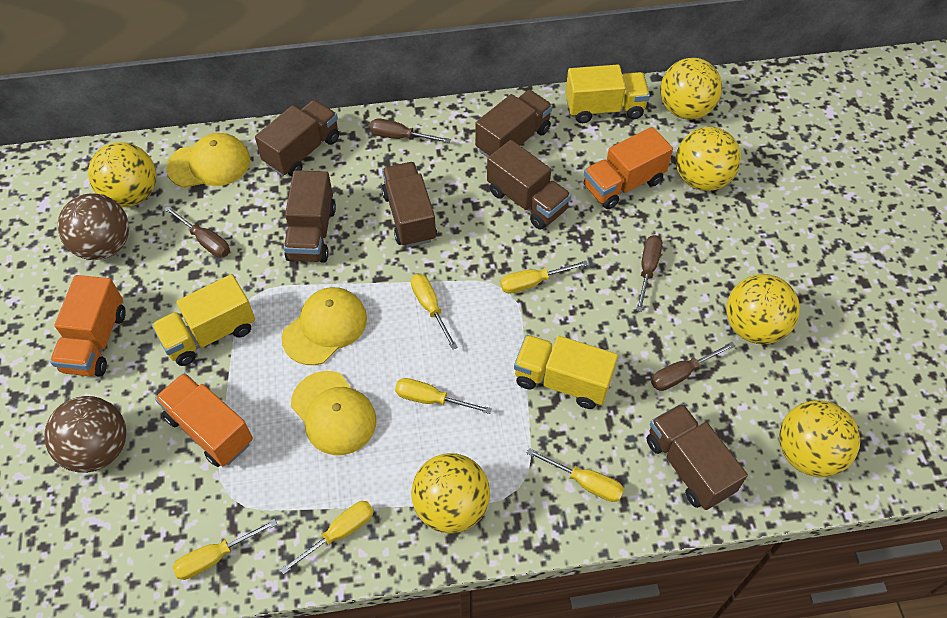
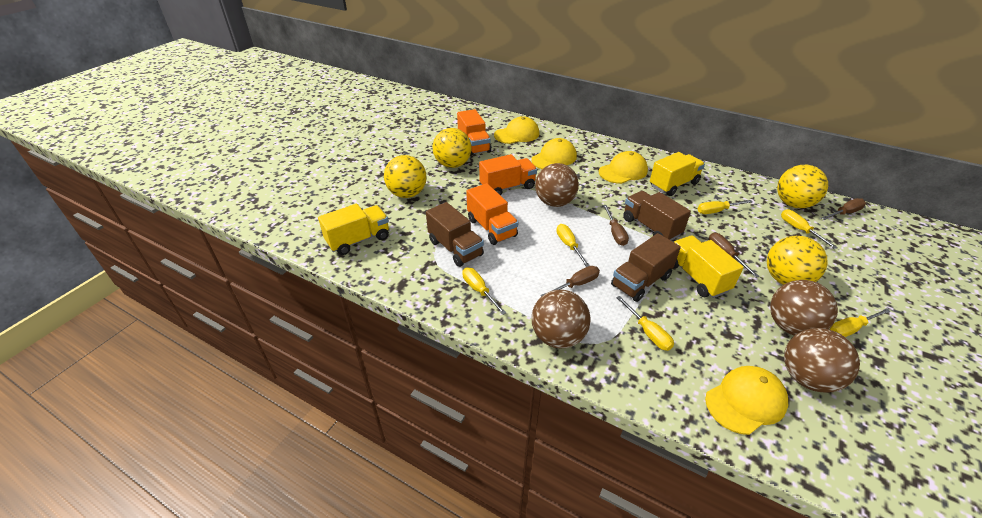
brown ball: [44,396,126,473] [58,194,129,260] = 2 -> [532,290,591,348] [535,163,579,207] [770,280,838,336] [784,328,860,393] = 4
brown truck: [255,100,339,177] [284,170,336,263] [382,162,437,247] [475,90,553,158] [487,140,571,230] [647,403,748,510] = 6 -> [426,202,484,267] [611,233,681,302] [623,191,691,241] = 3
yellow ball: [88,142,156,207] [411,453,490,533] [660,58,722,119] [676,127,741,191] [726,274,800,345] [779,400,860,477] = 6 -> [384,155,427,198] [432,128,472,168] [767,236,828,285] [777,165,828,208] = 4
yellow cap: [166,133,250,188] [282,287,367,365] [291,371,376,455] = 3 -> [494,116,539,144] [531,138,577,169] [599,151,648,184] [705,366,788,435] = 4

